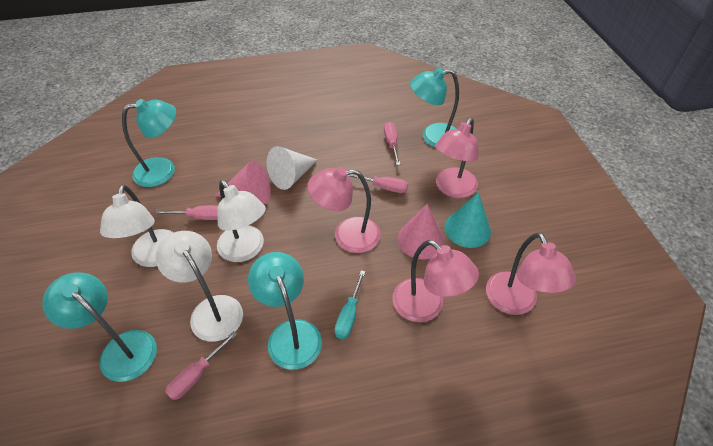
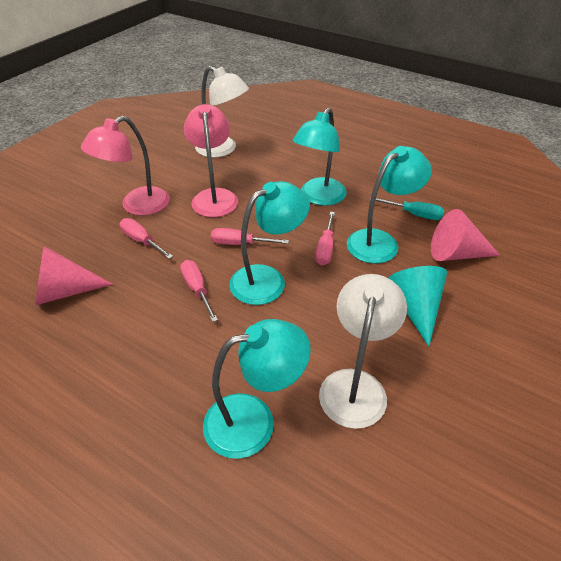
pink lamp: [307,167,381,253] [392,240,479,322] [435,118,478,198] [486,232,576,315] = 4 -> [81,116,170,216] [184,104,238,217] = 2
white cone: [267,146,317,190] = 1 -> none = 0
white lamp: [100,185,174,267] [156,231,243,342] [217,180,266,262] = 3 -> [195,66,249,158] [319,274,407,429] = 2

